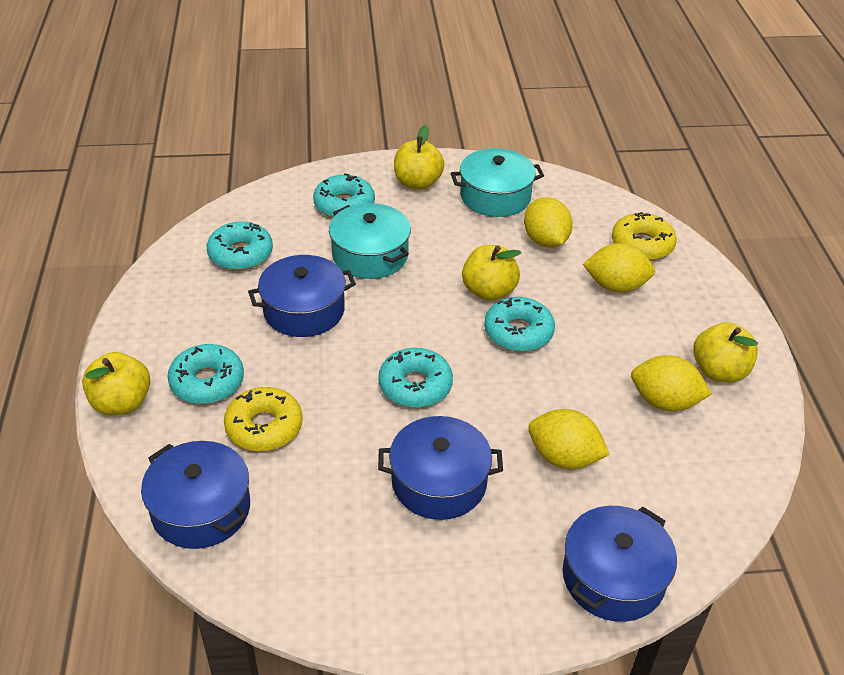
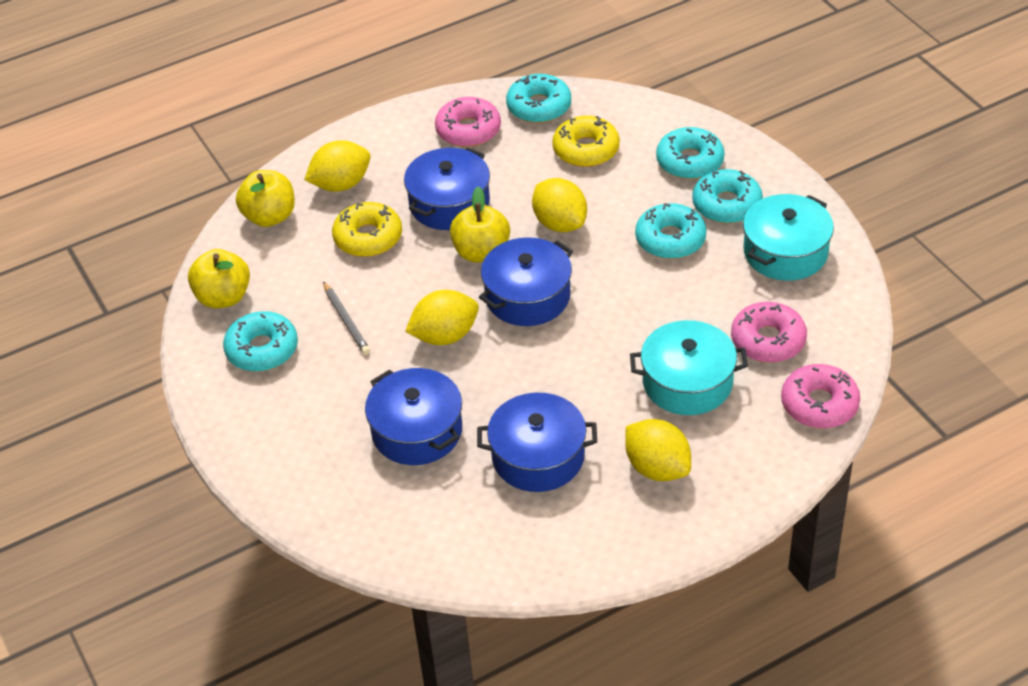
grey pencil: none = 0 -> [323,282,370,355] = 1
pink donut: none = 0 -> [435,97,501,147] [731,302,807,363] [781,364,860,428] = 3
yellow apple: [82,352,150,415] [394,125,445,190] [462,245,521,301] [693,322,758,382] = 4 -> [188,249,250,308] [236,170,295,227] [450,186,510,262] = 3

